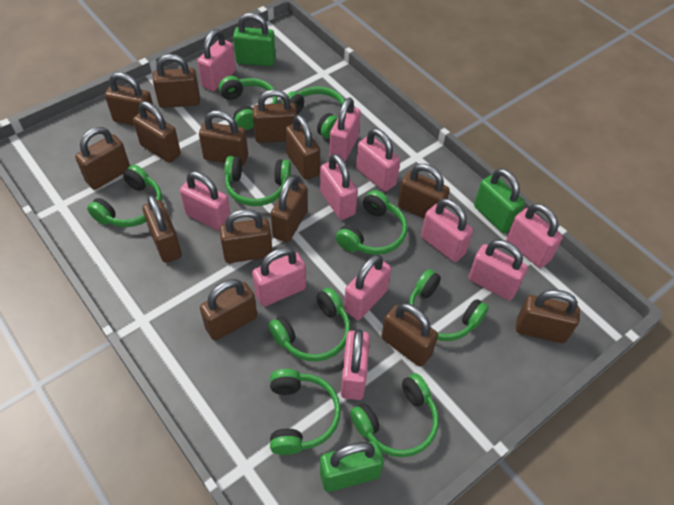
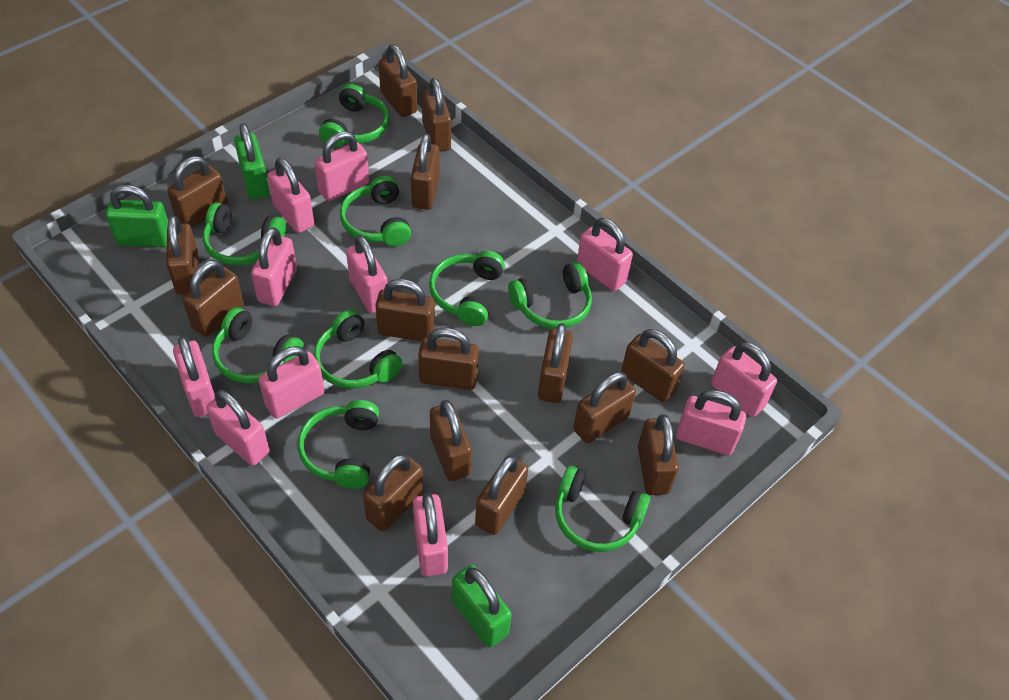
brown padlock: [75,127,130,190] [105,72,153,126] [133,101,181,163] [143,195,182,263] [153,54,200,108] [199,110,248,166] [200,279,257,341] [219,209,272,263] [252,89,297,143] [271,175,307,242] [285,115,320,180] [381,303,438,367] [398,164,450,218] [516,290,580,343] = 14 -> [166,215,199,294] [167,156,228,228] [182,260,244,337] [363,454,423,532] [375,279,435,341] [379,44,417,117] [411,134,440,210] [418,328,479,390] [422,78,451,152] [430,400,472,481] [475,455,528,535] [538,323,573,403] [573,372,636,443] [621,329,685,402] [638,414,679,495] = 15

